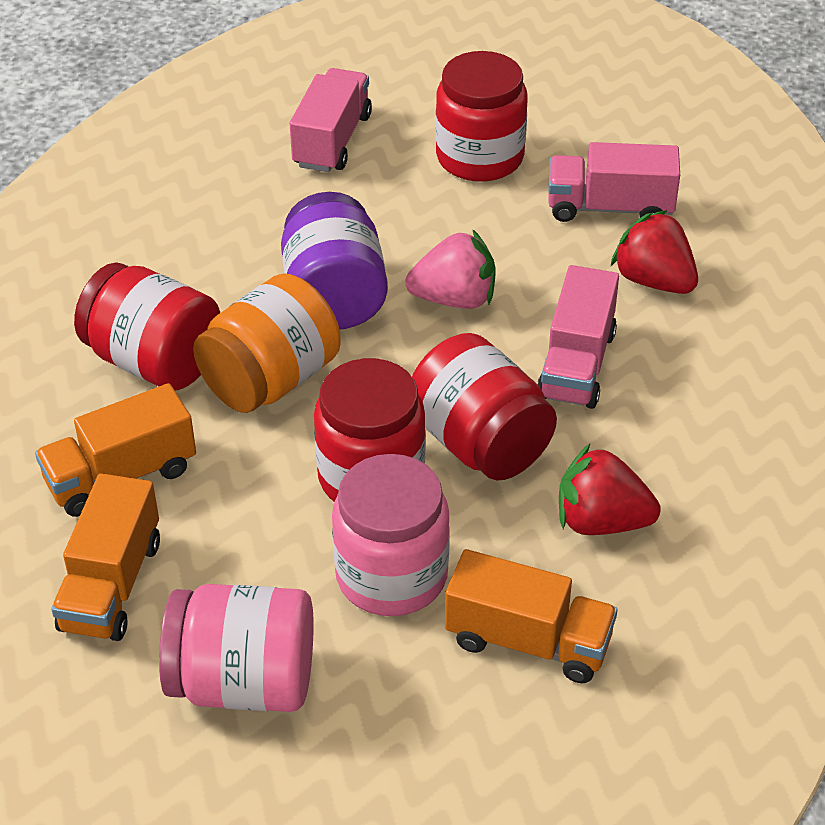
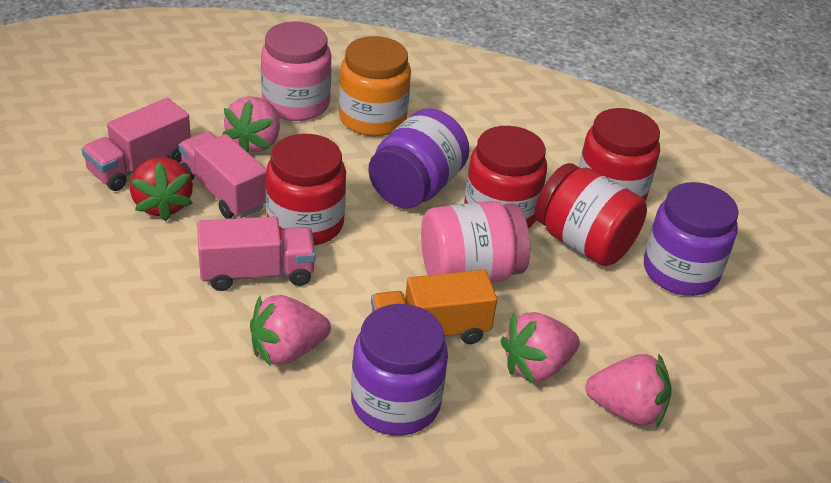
orange truck: [35,383,196,517] [51,473,160,641] [445,549,617,683] = 3 -> [371,270,497,344] = 1
pink strawberry: [405,229,496,309] = 1 -> [222,96,280,153] [250,295,331,367] [501,312,580,384] [585,354,671,428] = 4
purple jar: [281,192,388,330] = 1 -> [351,304,448,435] [368,108,470,209] [644,182,739,296] = 3
red strawberry: [559,443,661,535] [611,210,698,294] = 2 -> [130,157,193,221] = 1

